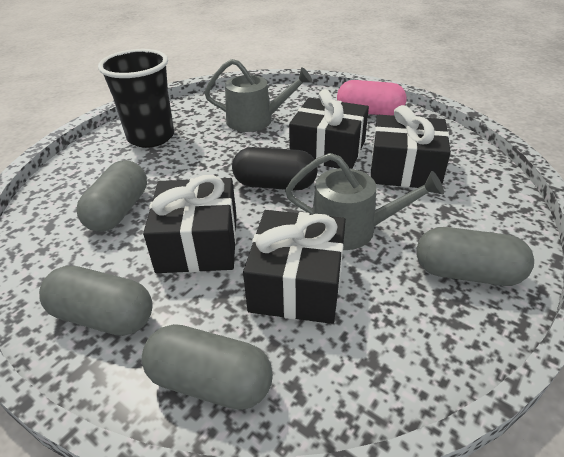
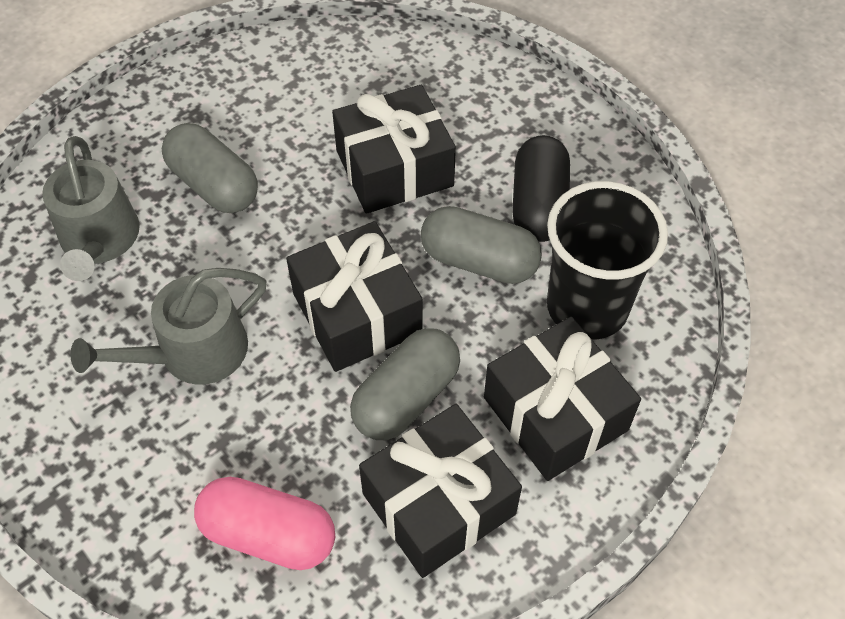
grey capsule: [39,266,153,336] [76,160,147,232] [142,324,273,410] [417,227,534,286] = 4 -> [162,123,258,213] [350,328,460,440] [421,206,542,284] = 3

